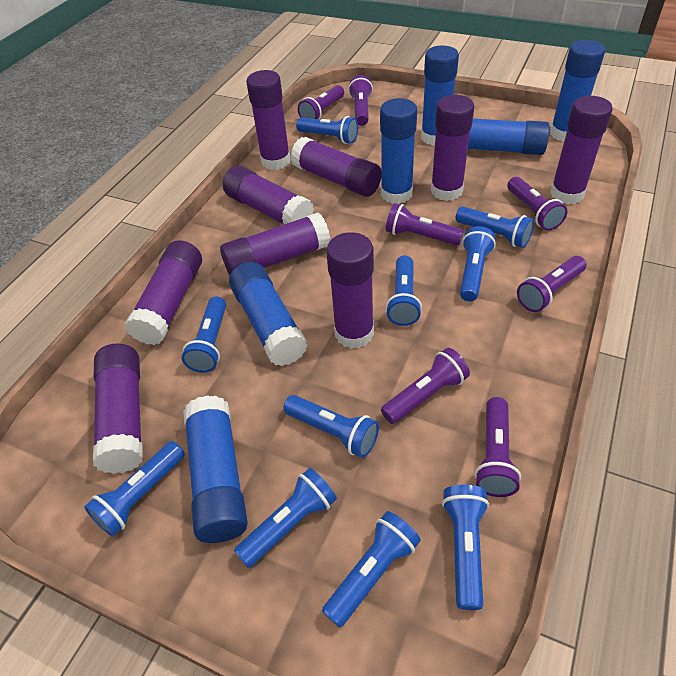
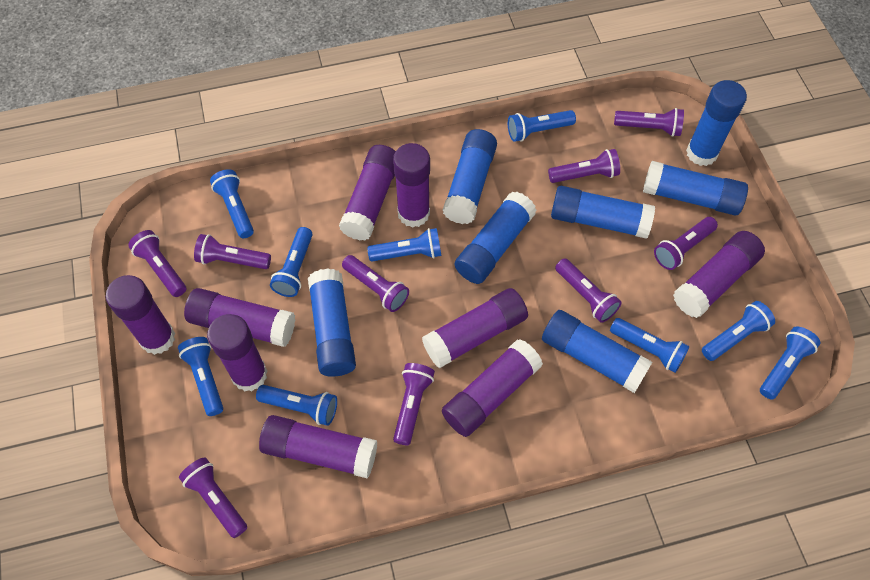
blue flashlight: [84,441,185,536] [182,296,226,373] [234,468,337,568] [283,395,379,458] [296,116,358,144] [322,511,421,628] [386,255,422,326] [442,485,489,610] [455,206,534,248] [460,226,496,301] = 10 -> [178,337,223,416] [210,169,254,238] [256,385,337,426] [270,227,313,297] [367,228,441,261] [508,110,576,142] [610,318,689,373] [702,301,775,361] [760,327,820,399] = 9
blue glue stick: [183,395,248,543] [229,262,308,366] [380,98,417,204] [421,45,459,146] [468,119,550,155] [550,40,605,142] = 6 -> [308,268,356,377] [443,129,497,224] [455,192,537,284] [542,310,652,393] [551,186,655,239] [643,161,748,215] [686,80,747,166] = 7
purple flashlight: [298,85,344,120] [348,75,373,126] [381,348,470,424] [386,203,464,245] [475,397,521,497] [507,177,567,231] [517,256,586,312] = 7 -> [128,230,186,297] [179,457,247,538] [194,234,271,269] [342,255,409,312] [393,363,435,446] [548,149,620,183] [555,258,622,323] [614,108,684,137] [654,217,718,270] = 9

